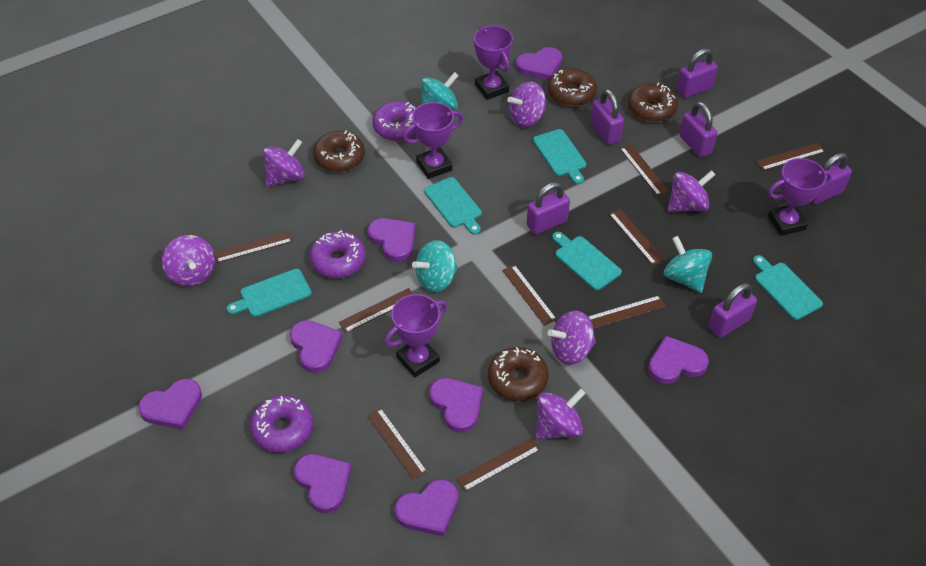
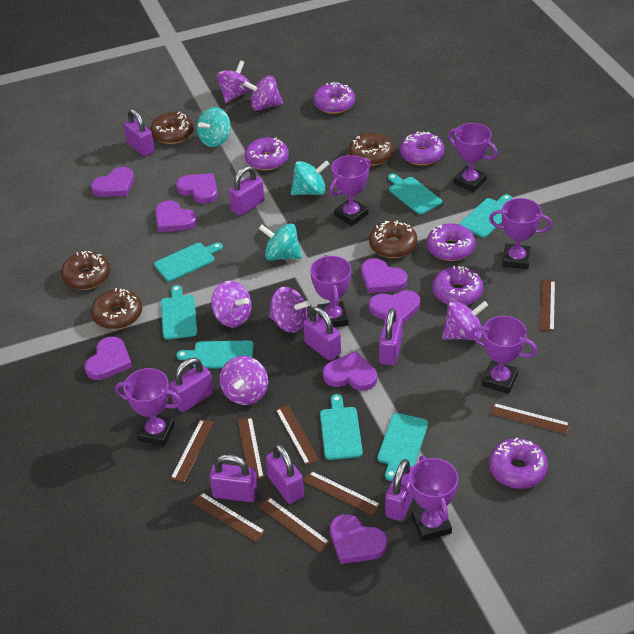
brown donut: [313,130,365,172] [488,347,549,401] [548,68,597,106] [628,83,678,122] = 4 -> [61,251,110,290] [91,288,142,329] [151,112,194,144] [349,133,393,166] [369,220,417,258] = 5
brown ruler: [214,231,293,263] [339,288,413,333] [367,408,427,480] [456,438,540,492] [502,265,557,326] [588,295,666,329] [609,209,665,265] [620,144,669,196] [756,143,825,171] = 9 -> [170,419,214,482] [192,492,266,542] [238,417,264,479] [259,497,330,552] [276,405,319,465] [303,471,381,515] [490,403,570,434] [540,280,555,331] = 8
purple donut: [250,395,314,453] [309,230,366,278] [372,101,417,141] = 3 -> [244,137,289,170] [313,82,355,114] [400,131,445,165] [427,223,476,261] [432,266,483,305] [489,438,548,489] = 6
purple padlock: [527,182,570,234] [591,89,624,145] [677,48,718,98] [679,102,717,158] [708,283,757,338] [811,153,852,204] = 6 -> [124,109,155,157] [169,358,213,412] [209,454,258,502] [229,166,264,216] [266,444,304,504] [303,307,341,361] [379,308,403,366] [385,459,414,521] = 8
purple trophy: [385,294,447,377] [403,102,463,179] [474,26,513,100] [768,158,832,236] = 4 -> [115,368,182,446] [310,255,351,328] [330,155,371,226] [409,456,458,541] [448,123,498,192] [471,316,537,394] [489,198,552,270] = 7
turquoise cutting board: [227,269,312,317] [424,177,482,235] [533,129,586,184] [552,232,622,290] [753,255,823,320] = 5 -> [154,242,223,281] [161,285,198,340] [176,341,254,369] [320,394,363,460] [377,413,428,481] [388,174,442,215] [460,194,512,238] = 7

